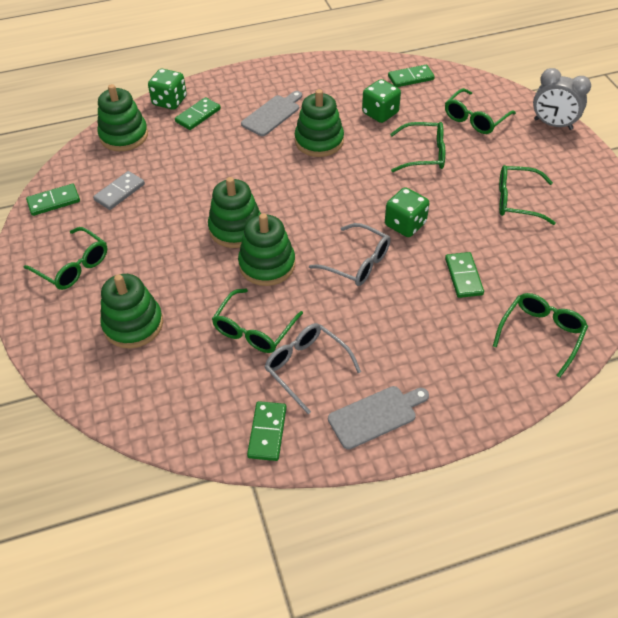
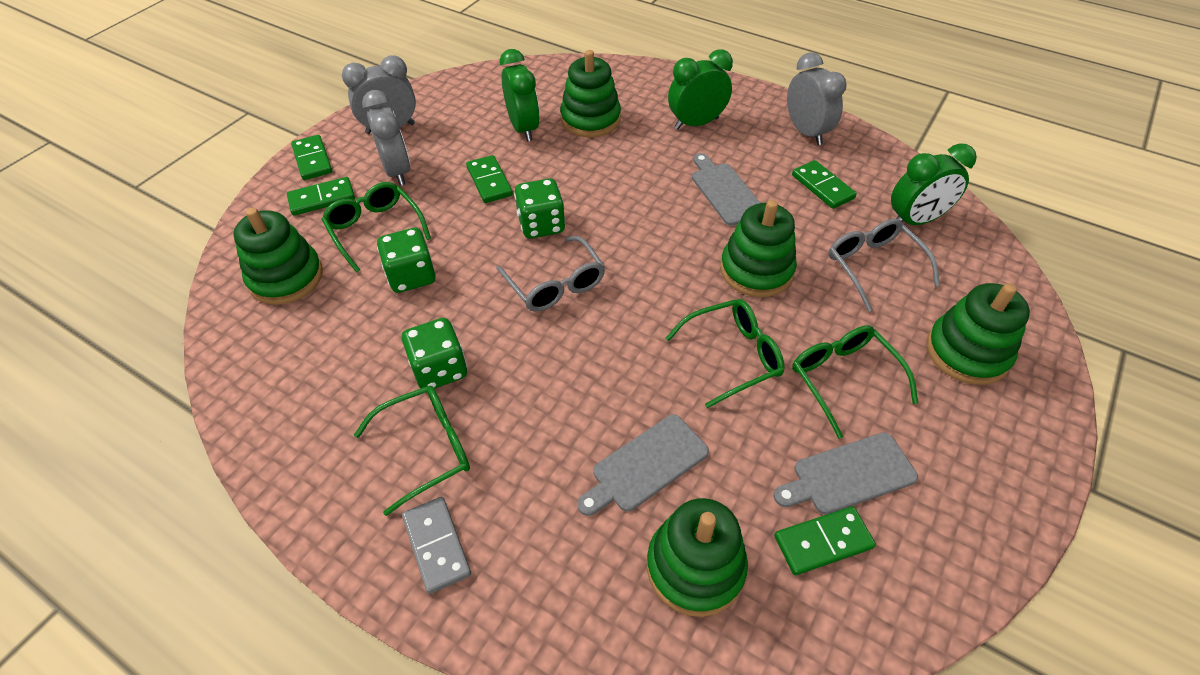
green clock: none = 0 -> [500,49,540,142] [668,49,733,130] [891,143,977,225] = 3
green glasses: [23,227,107,290] [212,288,303,353] [390,122,445,172] [445,88,516,134] [493,293,588,378] [499,165,556,225] = 6 -> [322,182,431,273] [354,386,470,516] [666,299,785,408] [792,325,918,439] = 4
grey clock: [533,68,591,130] = 1 -> [342,55,416,134] [362,90,410,186] [787,52,847,145] = 3
grey cutting board: [241,91,302,136] [328,386,429,450] = 2 -> [577,415,709,516] [692,153,760,226] [774,433,918,514] = 3

